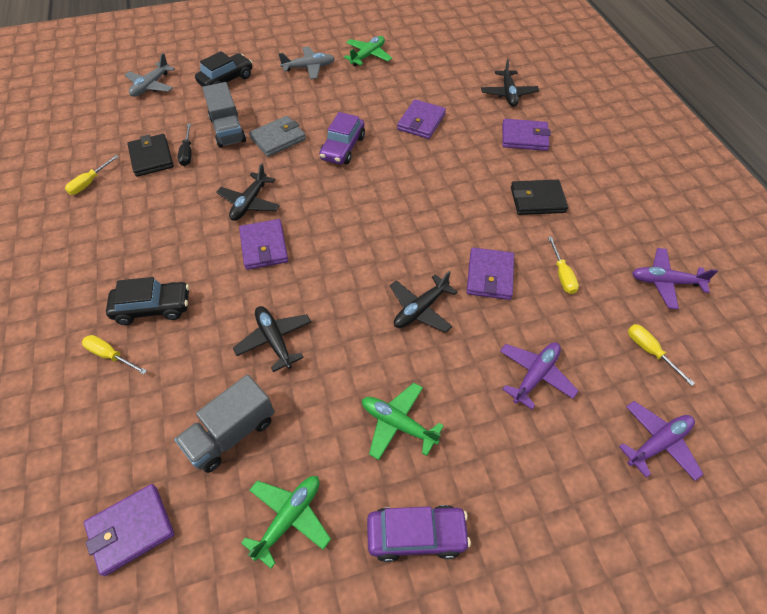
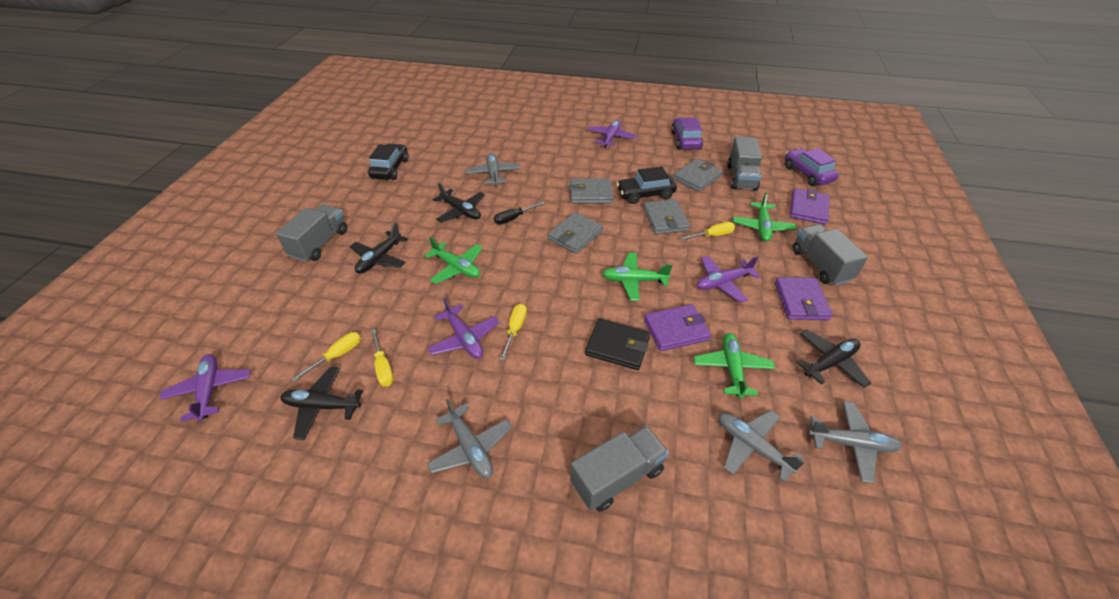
black wallet: [127,134,174,177] [511,180,568,215] = 2 -> [585,318,650,370] = 1
green plane: [241,476,331,569] [344,36,392,66] [362,383,444,460] = 3 -> [424,237,483,284] [602,253,672,301] [694,333,775,399] [733,192,797,241] = 4
grey plane: [125,53,175,97] [278,46,335,79] = 2 -> [427,399,512,478] [466,153,520,187] [718,410,805,483] [808,401,902,483] = 4
grey truck: [174,375,275,473] [202,82,246,148] = 2 -> [276,204,347,262] [570,426,669,512] [727,137,762,191] [793,224,868,285] = 4
grey wallet: [249,116,306,157] = 1 -> [548,212,603,254] [569,179,613,203] [643,199,690,234] [673,159,723,192] = 4
purple plane: [500,342,578,409] [619,401,704,481] [632,248,718,309] = 3 -> [160,354,250,422] [428,298,499,359] [587,120,636,148] [697,256,760,303] = 4
purple wallet: [84,484,174,576] [239,219,288,270] [397,99,446,139] [467,247,514,300] [502,119,551,151] = 5 -> [644,304,711,351] [775,277,833,320] [790,188,829,224] = 3

